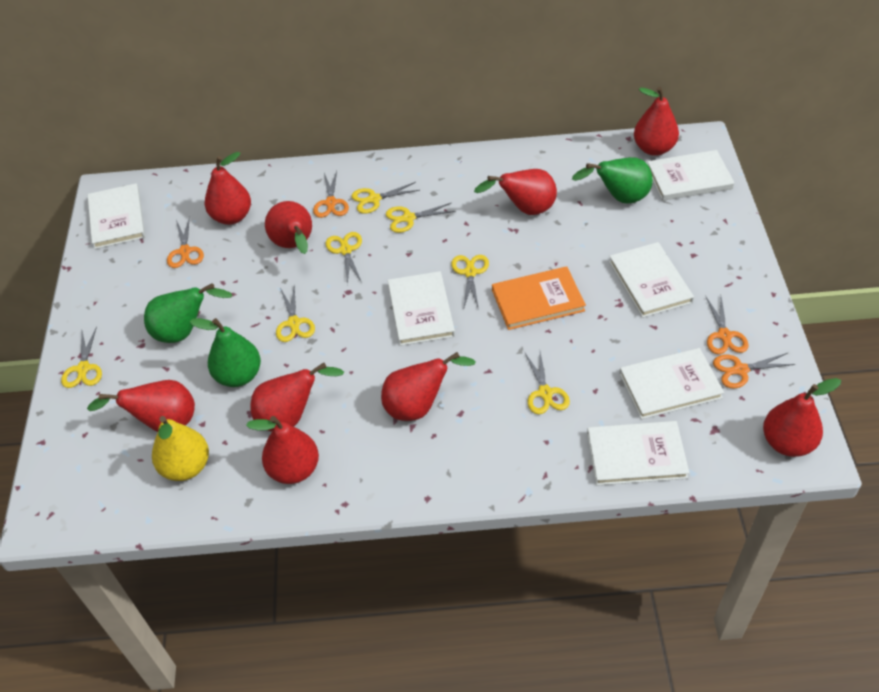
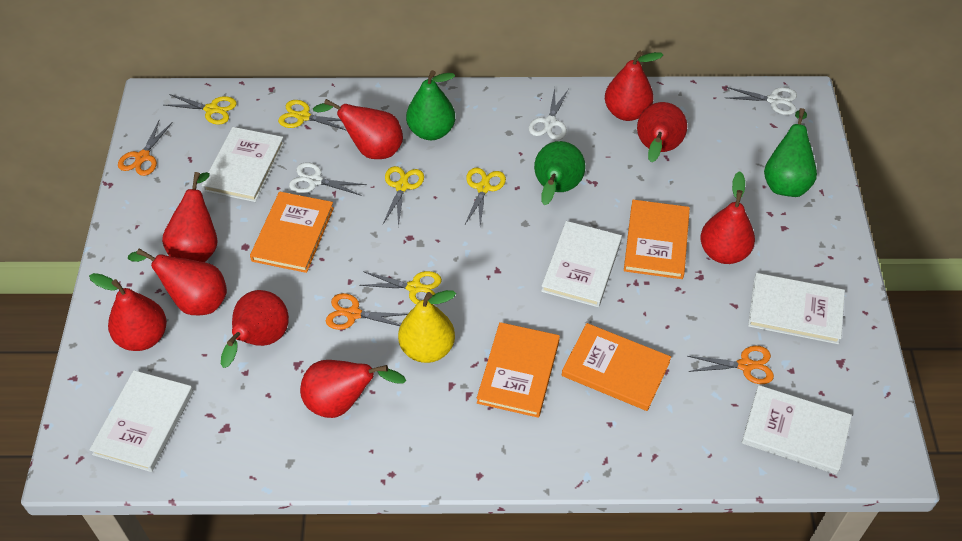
orange book: [492,266,586,330] = 1 -> [250,192,334,273] [477,322,560,418] [562,323,671,411] [624,200,690,279] = 4
orange scissors: [167,216,204,268] [313,171,349,218] [706,297,749,354] [713,352,796,389] = 4 -> [118,121,173,176] [326,293,408,330] [687,346,774,384] = 3
white book: [87,183,145,249] [388,271,455,346] [587,421,689,485] [609,242,694,318] [619,348,724,419] [647,150,734,201] = 6 -> [89,370,193,472] [202,127,284,202] [541,221,622,307] [742,385,852,474] [748,273,845,344] = 5
white scissors: none = 0 -> [289,162,367,196] [529,88,569,140] [726,87,797,115] = 3
yellow scissors: [61,327,102,388] [276,284,315,342] [325,232,362,285] [351,182,420,214] [386,203,456,233] [451,255,489,310] [525,352,570,414] = 7 -> [165,94,237,125] [278,100,347,131] [359,271,442,304] [383,166,424,227] [465,168,506,226] = 5

